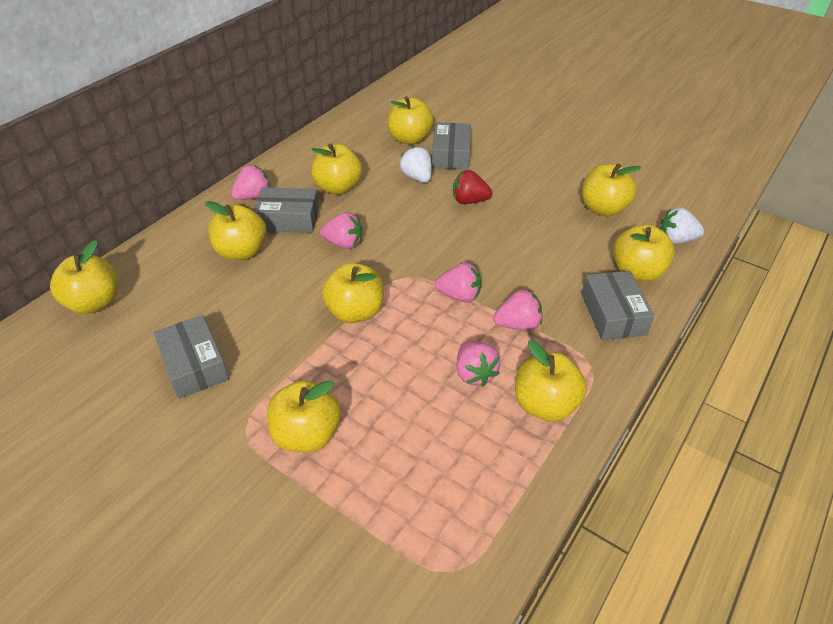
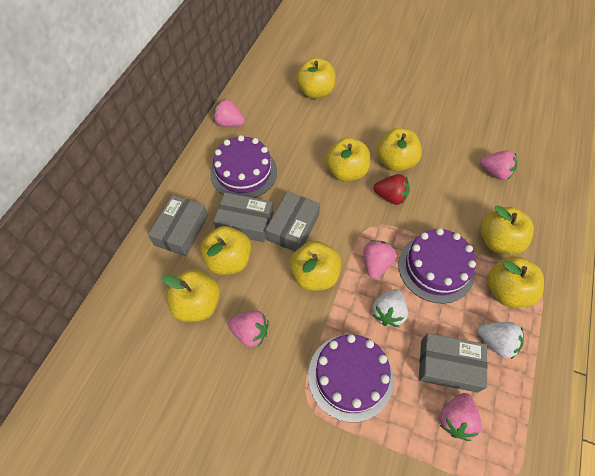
purple cake: none = 0 -> [210,135,277,198] [308,334,394,422] [398,228,476,304] = 3
yellow apple: [50,240,118,314] [205,201,267,260] [267,380,341,452] [311,143,362,195] [322,263,384,323] [387,96,433,144] [515,340,587,422] [582,163,641,216] [613,225,675,282] = 9 -> [162,269,220,322] [200,226,251,275] [290,241,341,291] [296,58,336,99] [326,138,370,182] [377,128,422,172] [481,205,534,255] [487,256,544,307] = 8

